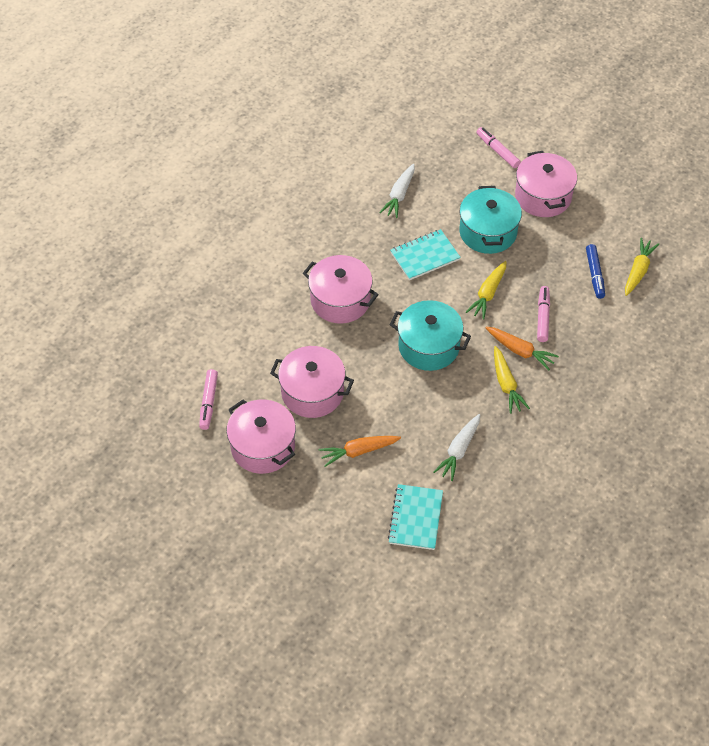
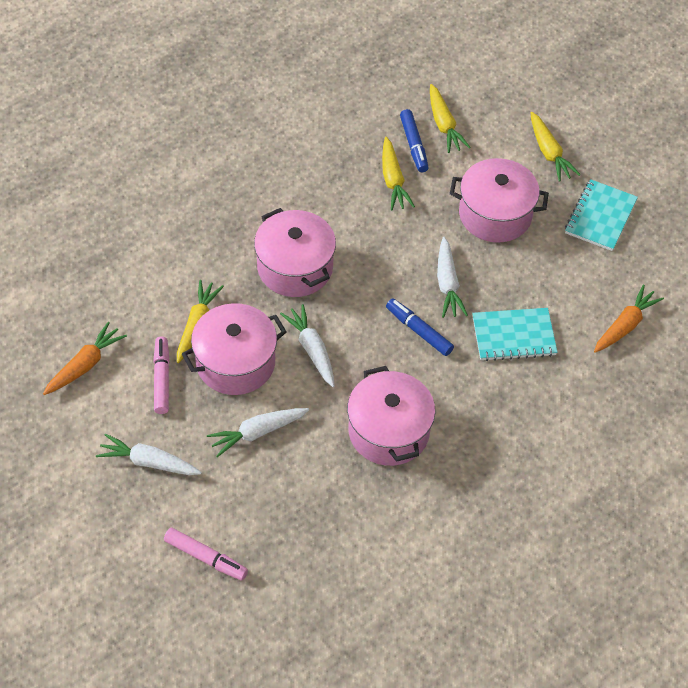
blue marker: [586,244,605,299] = 1 -> [386,298,454,356] [400,109,429,172] = 2
pink marker: [199,369,218,430] [477,127,521,168] [537,286,550,342] = 3 -> [153,336,170,414] [164,528,248,581] = 2
turquoise pot: [389,300,471,371] [459,186,522,254] = 2 -> none = 0
white carrot: [379,164,415,218] [433,414,480,481] = 2 -> [96,433,202,475] [207,408,309,457] [280,304,335,387] [437,237,468,318] = 4
yellow carrot: [466,261,506,320] [494,346,530,414] [625,238,659,296] = 3 -> [177,280,224,363] [382,137,415,210] [430,84,471,153] [530,112,581,182] = 4

